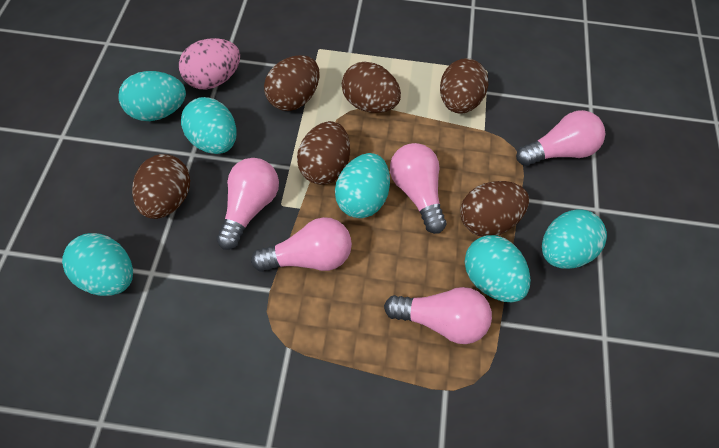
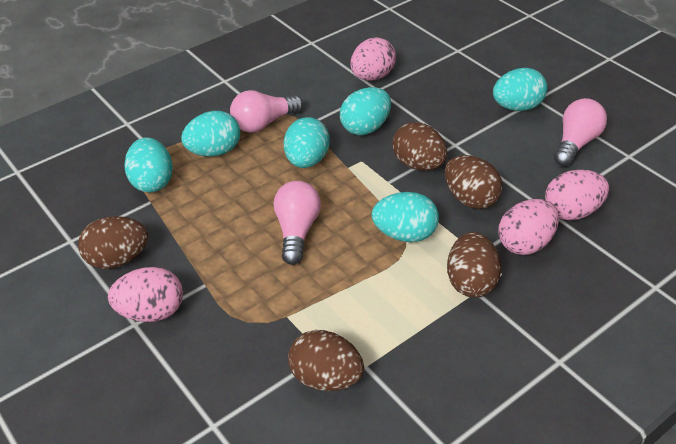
brown egg: [132,154,190,219] [264,55,320,111] [297,121,350,185] [342,62,401,113] [440,58,488,114] [460,181,529,237] = 6 -> [78,216,148,269] [288,330,364,391] [392,122,447,171] [445,155,502,209] [447,232,501,298] = 5
pink egg: [179,38,240,90] = 1 -> [108,267,183,322] [350,37,396,81] [498,199,559,255] [545,170,609,220] = 4
pink light bulb: [216,158,279,250] [251,217,352,272] [384,287,492,344] [390,143,447,234] [516,110,605,166] = 5 -> [230,90,303,132] [273,181,321,265] [554,98,607,166] = 3

